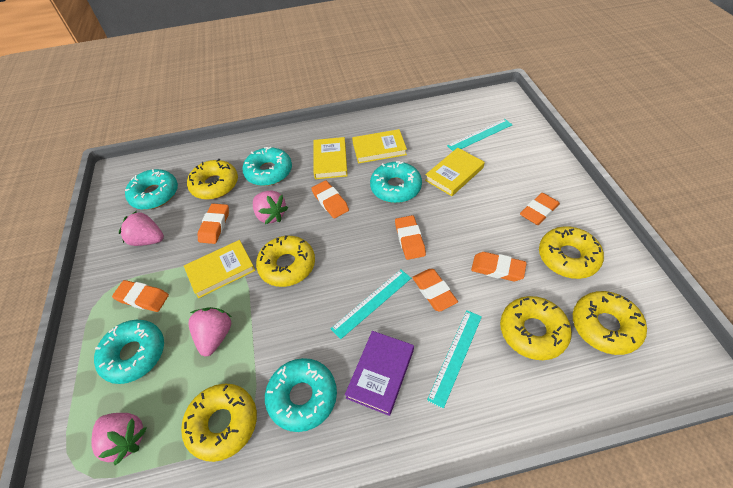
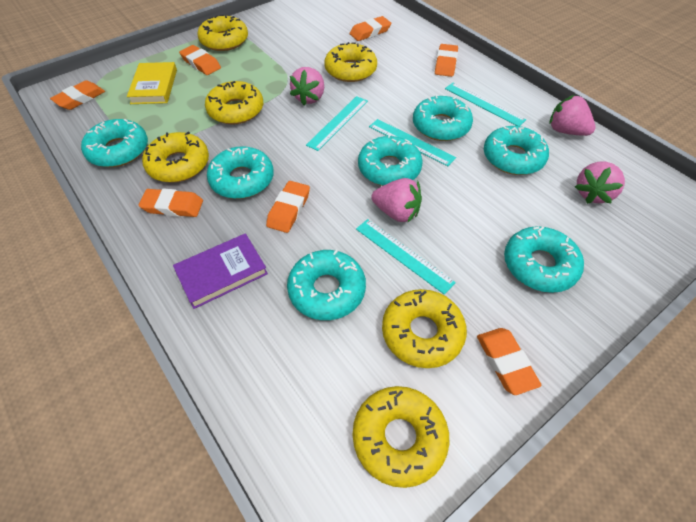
turquoise donut: [94,320,164,384] [125,169,178,210] [242,147,292,186] [265,358,337,432] [370,161,422,203] = 5 -> [81,119,148,167] [207,146,274,199] [287,250,366,320] [358,134,423,186] [413,95,473,141] [484,126,549,175] [504,226,584,293] = 7
turquoise ruler: [330,269,411,339] [427,311,482,409] [447,119,512,151] = 3 -> [306,96,368,151] [356,219,456,294] [369,119,456,166] [445,83,526,126] = 4
yellow book: [184,240,256,298] [314,137,348,179] [352,129,407,164] [425,148,485,196] = 4 -> [127,62,177,104] = 1

